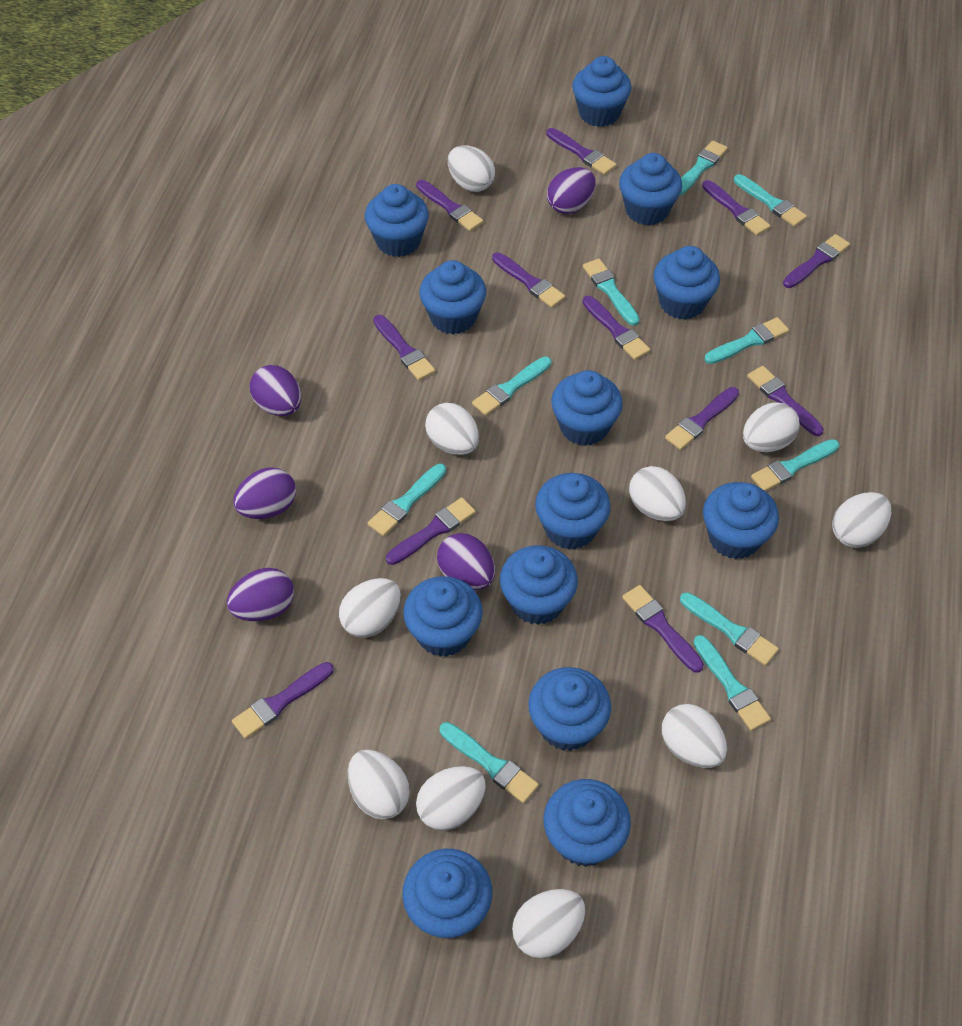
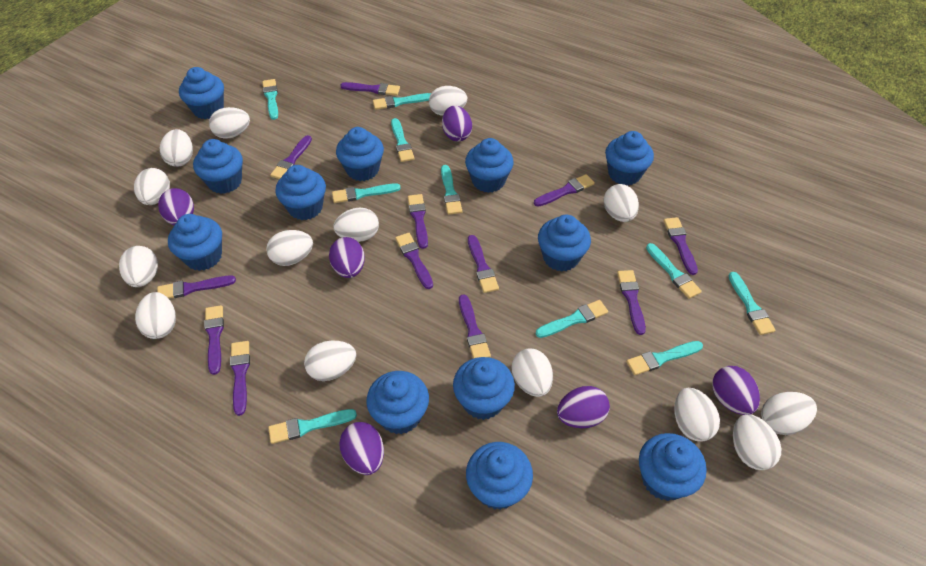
blue cupcake: [365,184,429,257] [402,849,492,939] [403,576,483,657] [419,260,486,334] [500,545,578,625] [528,667,611,751] [535,473,611,550] [544,779,631,867] [551,370,623,446] [572,56,631,127] [619,153,682,225] [653,246,720,320] [703,482,779,559] = 13 -> [168,214,222,271] [179,67,224,119] [193,139,243,194] [275,165,326,220] [336,127,384,181] [366,371,429,434] [453,357,515,420] [465,138,514,193] [466,442,533,510] [538,215,591,272] [605,131,654,185] [639,433,707,501] = 12
purple egg: [227,568,294,621] [233,467,296,519] [250,365,301,416] [437,533,495,590] [547,167,595,214] = 5 -> [158,188,194,225] [329,237,365,278] [339,422,384,475] [442,106,472,141] [557,386,610,428] [712,366,760,415] = 6
white egg: [339,578,401,638] [348,750,410,820] [416,766,486,831] [425,403,479,455] [448,145,495,192] [512,889,585,959] [629,466,686,521] [662,704,727,768] [743,402,800,452] [832,492,891,548] = 10 -> [119,246,158,287] [134,168,170,205] [135,292,176,339] [160,129,193,167] [209,107,250,139] [266,230,313,266] [304,341,356,381] [334,208,379,242] [429,86,467,116] [512,348,553,397] [604,184,639,222] [674,388,720,442] [733,414,782,470] [761,392,817,435] = 14

